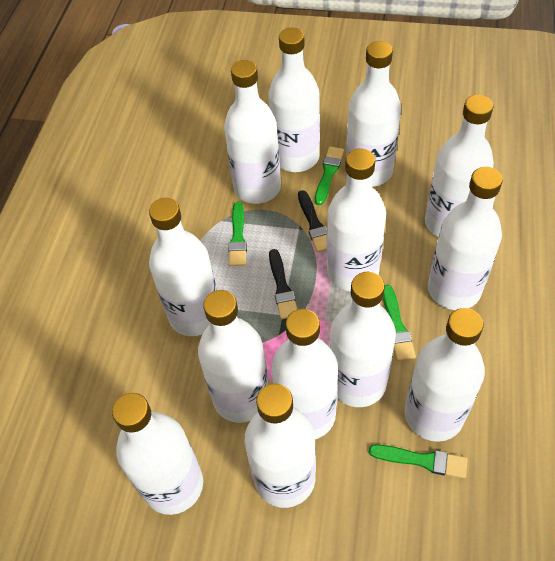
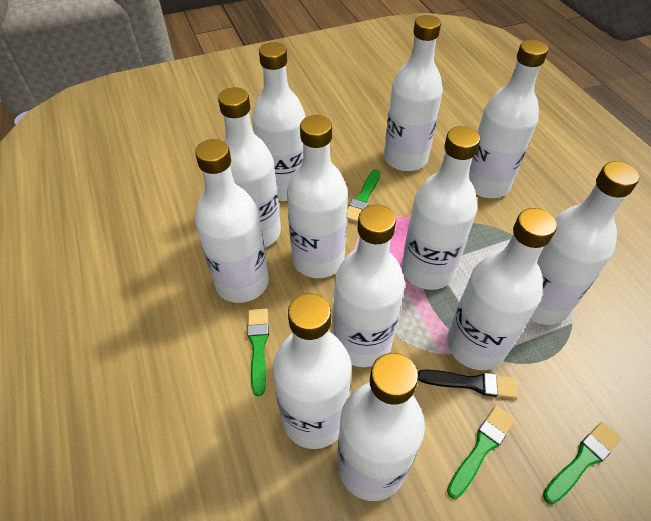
black brush: [269,249,298,319] [298,190,327,252] = 2 -> [418,369,518,399] = 1
white bottle: [112,393,203,515] [149,198,217,336] [198,290,269,423] [224,60,281,204] [244,384,316,508] [268,28,320,172] [271,309,338,439] [327,148,386,291] [330,272,396,407] [346,41,401,187] [405,308,485,442] [425,95,494,238] [428,167,503,310] = 13 -> [195,139,269,303] [218,87,281,247] [252,42,305,201] [273,293,352,449] [287,115,348,278] [333,205,405,367] [338,353,425,501] [384,15,443,171] [402,126,480,290] [447,208,557,370] [469,40,548,198] [530,161,640,325] = 12

